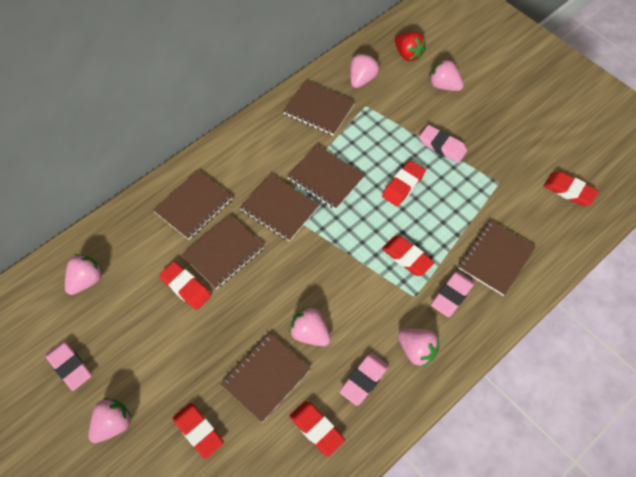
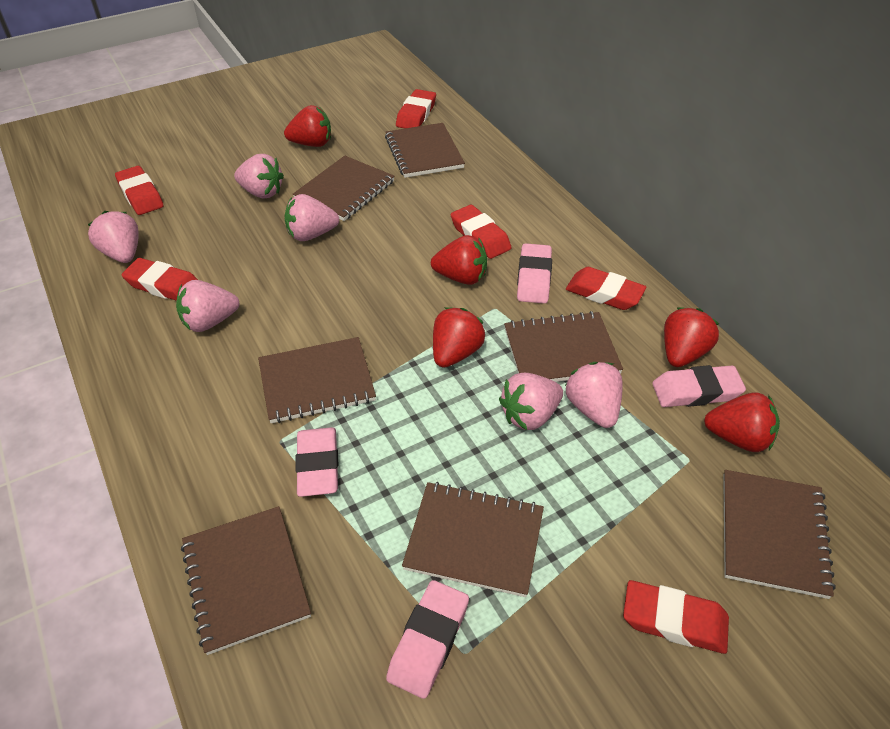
red strawberry: [395,32,426,61] = 1 -> [284,105,331,147] [431,235,487,285] [433,307,485,368] [664,307,719,367] [704,392,780,452] = 5

